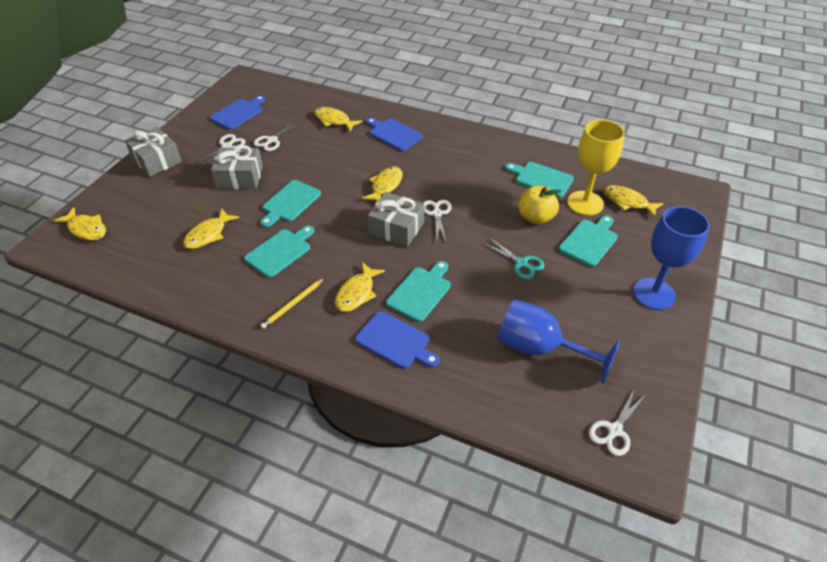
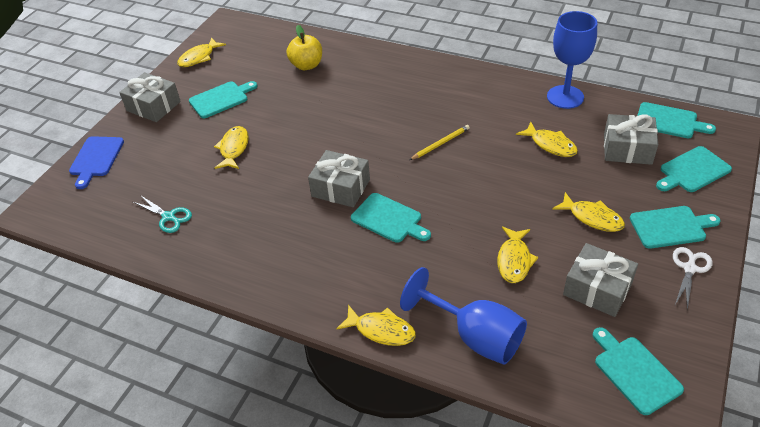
blue cutting board: [210,96,266,130] [355,311,440,369] [366,118,423,151] = 3 -> [69,136,124,189] = 1
grey gift: [125,127,182,177] [211,145,263,189] [367,192,425,247] = 3 -> [119,72,181,122] [308,150,370,207] [563,243,638,317] [604,114,658,165] = 4
turquoise cutting board: [244,226,315,278] [260,180,321,227] [386,261,451,322] [505,162,574,198] [559,215,618,267] = 5 -> [189,81,257,118] [351,193,431,243] [593,327,684,415] [630,206,721,249] [637,102,716,138] [656,146,732,192] = 6
white scissors: [196,134,245,168] [254,120,300,151] [423,200,452,242] [589,390,645,456] = 4 -> [673,247,713,310] = 1
yellow goblet: [567,120,625,215] = 1 -> none = 0

